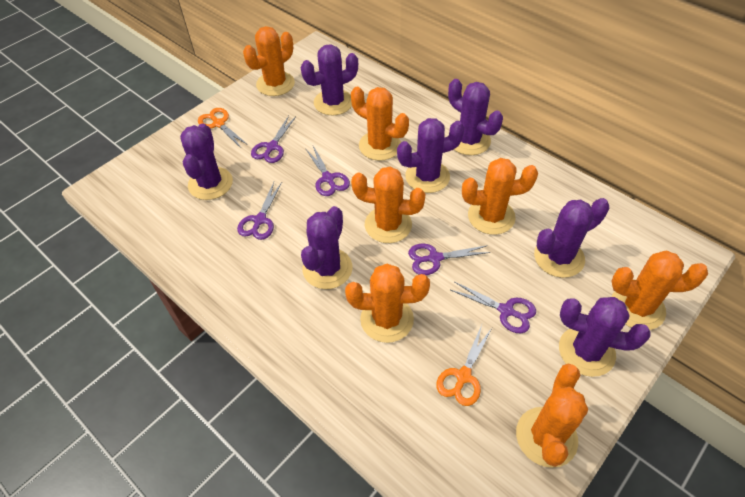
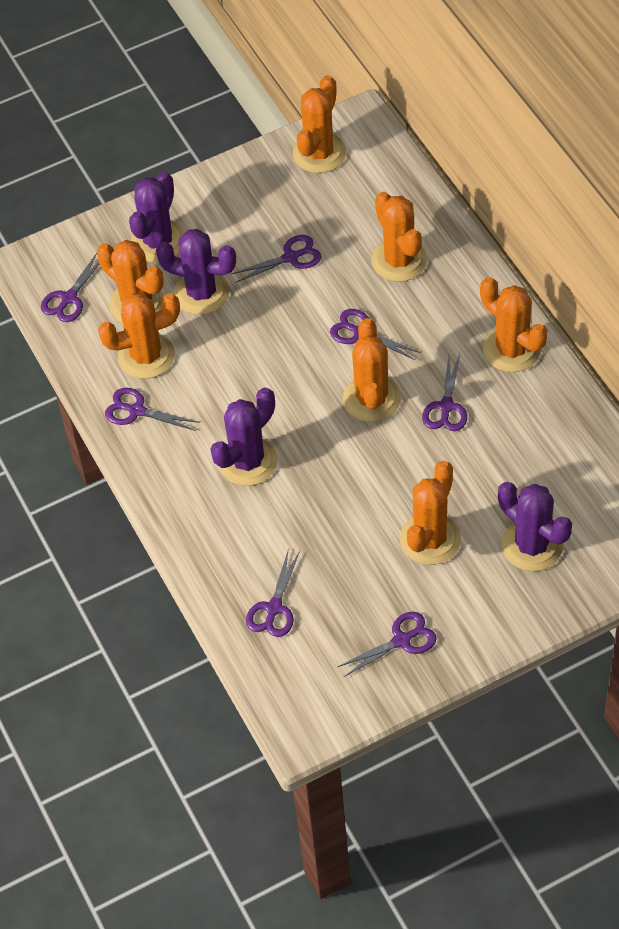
orange scissors: [198,108,248,148] [436,325,492,406] = 2 -> none = 0
purple cactus: [180,123,233,200] [301,44,358,116] [301,206,353,289] [397,118,465,193] [448,79,503,155] [534,198,609,278] [559,297,651,377] = 7 -> [129,172,184,263] [156,229,236,315] [210,388,278,486] [498,482,572,571] = 4
purple scissors: [237,182,282,240] [251,116,296,163] [305,146,350,196] [408,244,491,275] [451,282,536,333] = 5 -> [41,253,99,322] [105,388,200,431] [231,235,321,283] [246,548,300,637] [330,309,421,360] [338,612,437,677] [422,354,467,431] = 7

